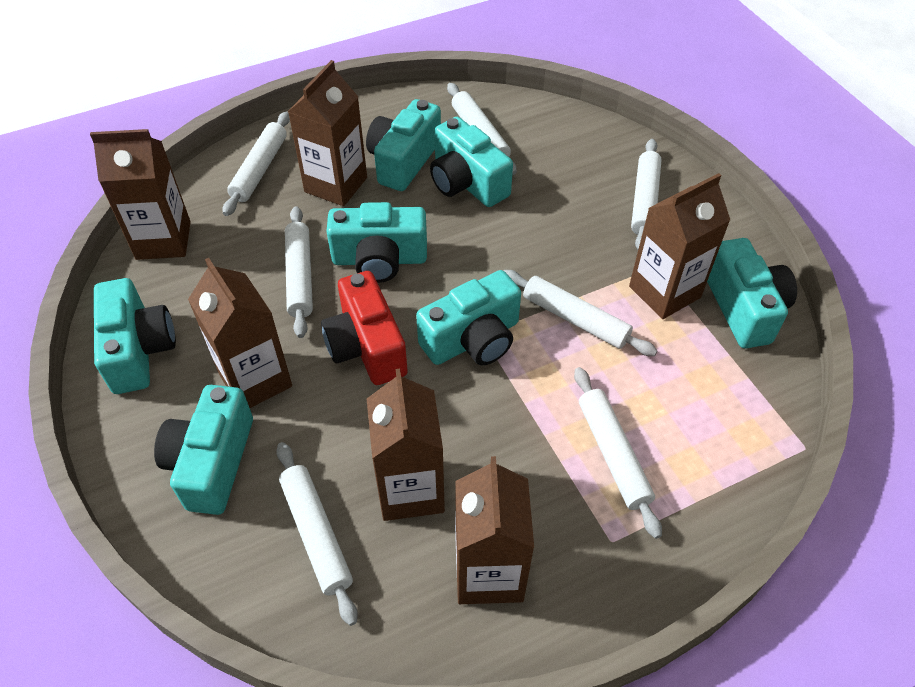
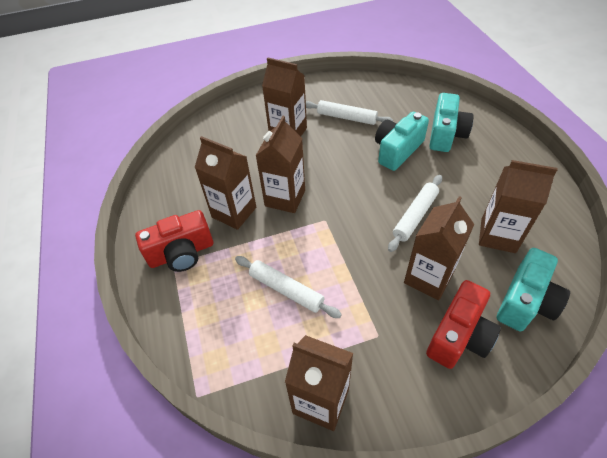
red camera: [321,271,408,385] = 1 -> [135,210,213,272] [426,280,501,369] = 2
turquoise camera: [94,278,176,394] [154,385,253,515] [326,202,427,283] [366,99,441,191] [416,270,521,365] [430,117,513,207] [707,238,797,348] = 7 -> [375,112,429,171] [429,93,474,152] [497,248,570,331] = 3
white rolling pin: [222,112,290,216] [276,442,358,626] [285,207,313,338] [447,83,517,175] [504,270,657,356] [574,367,662,539] [631,139,662,249] = 7 -> [235,256,342,318] [306,100,393,125] [388,175,442,252] = 3

